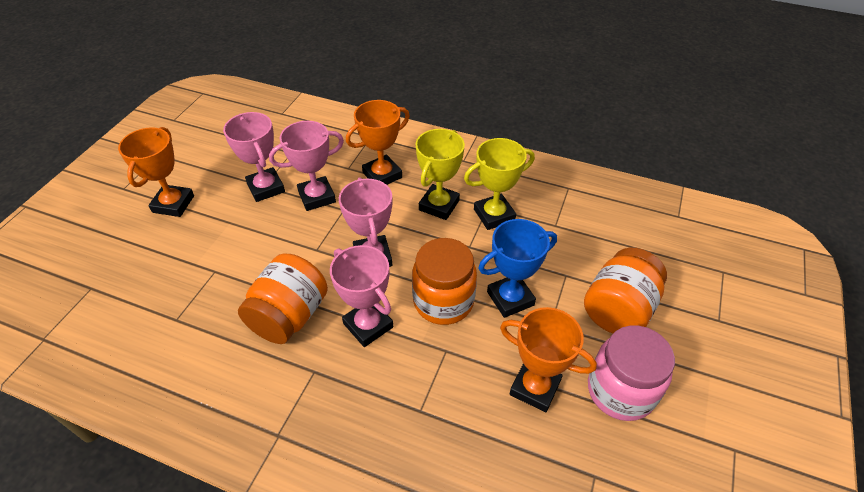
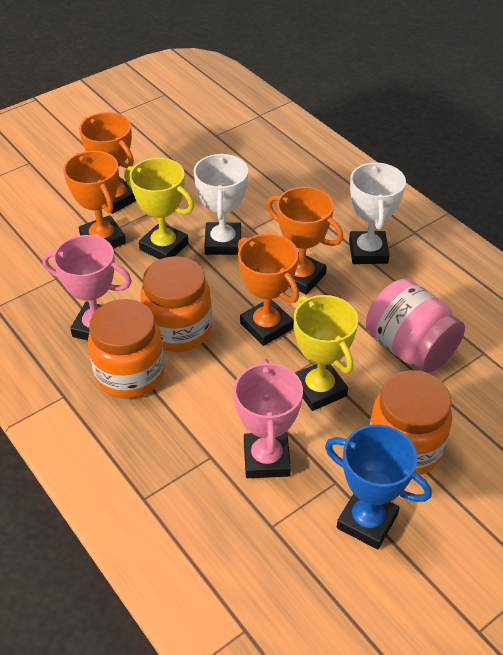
orange trophy: [118,127,194,217] [346,100,410,185] [500,307,597,412] = 3 -> [63,151,126,248] [79,112,136,214] [238,234,299,346] [267,187,343,295] = 4
pink trophy: [223,112,285,202] [269,121,344,211] [330,245,393,347] [339,177,392,267] = 4 -> [42,235,132,340] [234,359,303,478] = 2
white trophy: none = 0 -> [194,153,248,255] [349,162,406,264] = 2

